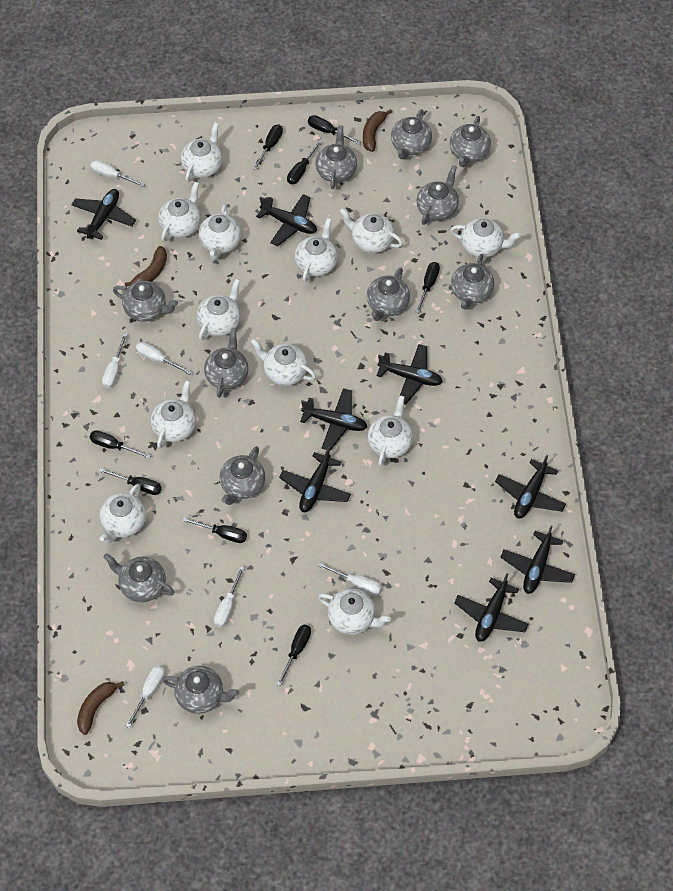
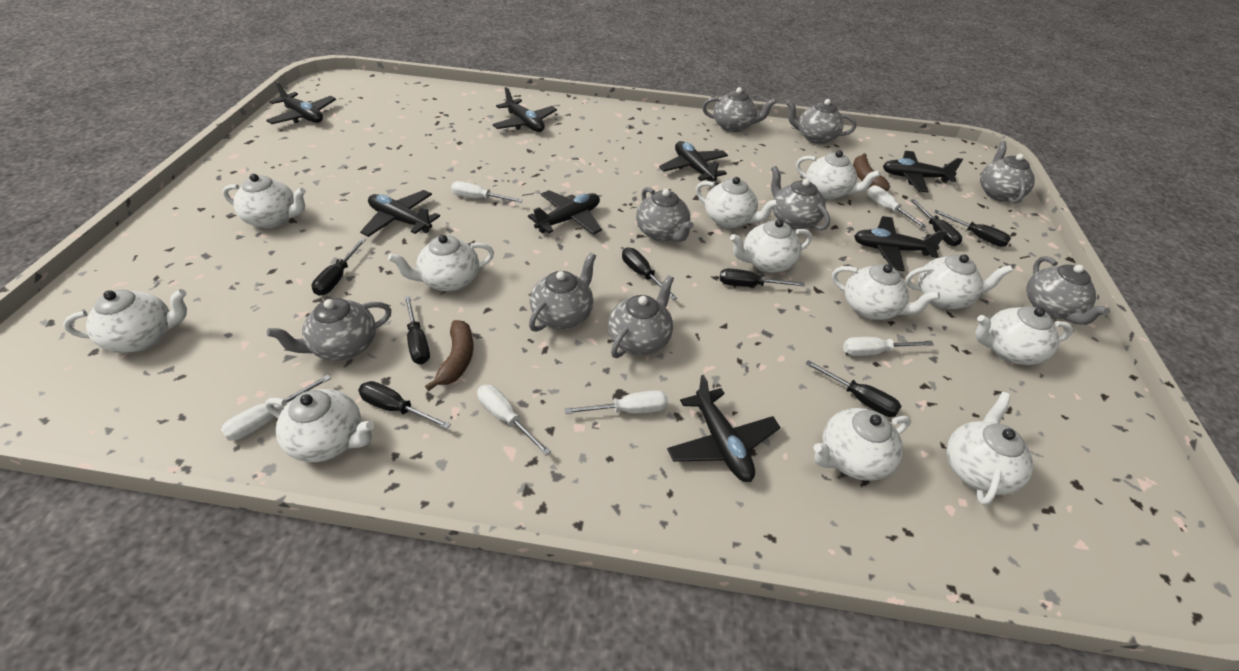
brown banana: [77,681,125,735] [125,246,167,287] [363,109,392,152] = 3 -> [425,320,473,391] [853,153,890,191] = 2
grey teapot: [103,553,174,602] [113,281,178,322] [162,666,239,714] [204,328,249,398] [219,446,265,505] [316,125,357,189] [367,268,410,321] [391,109,432,159] [417,165,459,225] [449,116,491,167] [451,254,494,309] = 11 -> [267,298,391,361] [529,253,596,332] [608,275,674,358] [636,187,694,242] [702,87,776,132] [771,166,830,231] [786,99,856,144] [980,141,1035,203] [1026,256,1110,325] = 9

